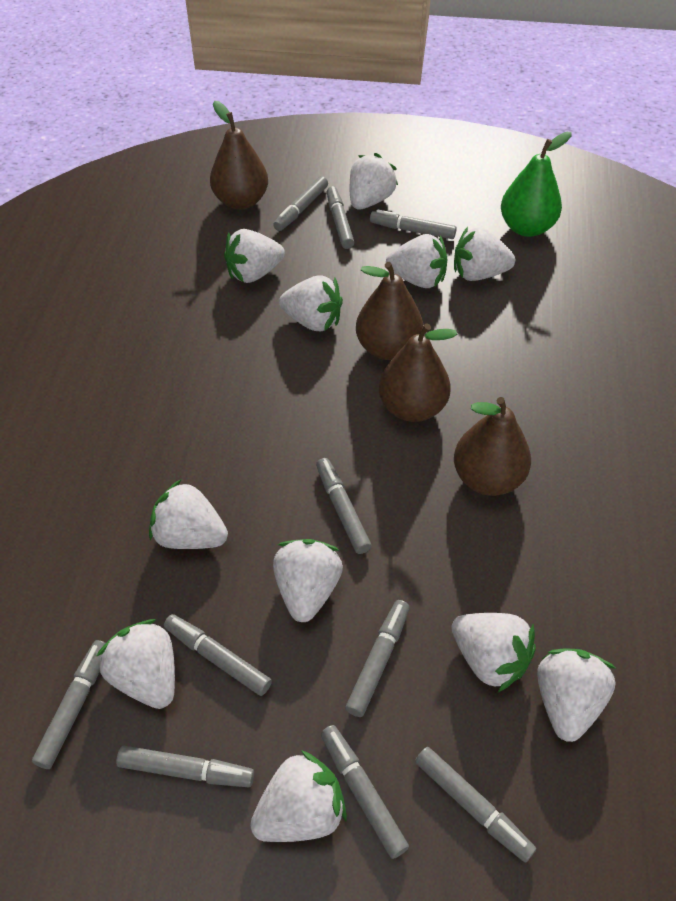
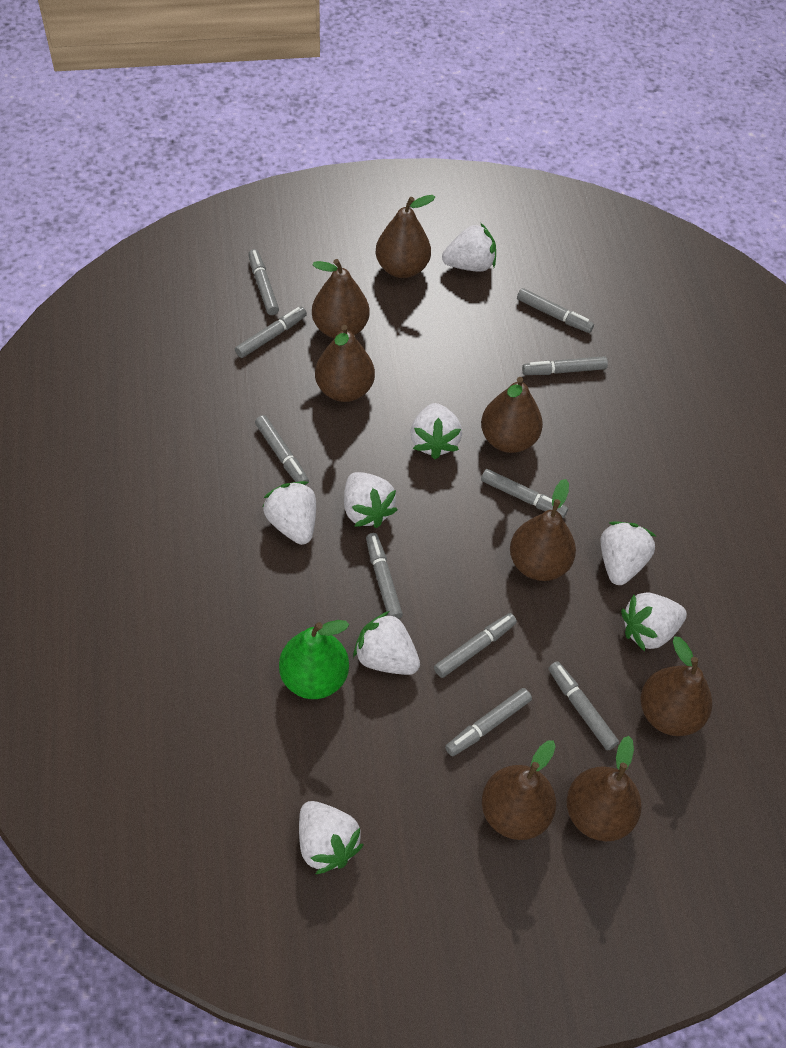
brown pear: [210,101,268,210] [356,262,423,360] [379,323,458,422] [454,397,531,496] = 4 -> [312,259,369,339] [315,325,375,402] [376,195,435,278] [481,377,543,453] [482,741,556,840] [510,479,576,581] [567,736,642,841] [640,636,712,736] = 8
white strawberry: [96,619,175,709] [149,480,228,549] [224,229,285,283] [250,750,347,842] [273,539,343,622] [279,275,343,331] [350,153,398,209] [386,234,447,288] [452,613,536,692] [454,227,515,281] [537,648,616,742] = 11 -> [263,481,316,545] [299,801,364,874] [344,472,397,528] [353,611,420,675] [410,403,462,459] [442,223,496,272] [601,522,656,585] [621,592,687,652] = 8

